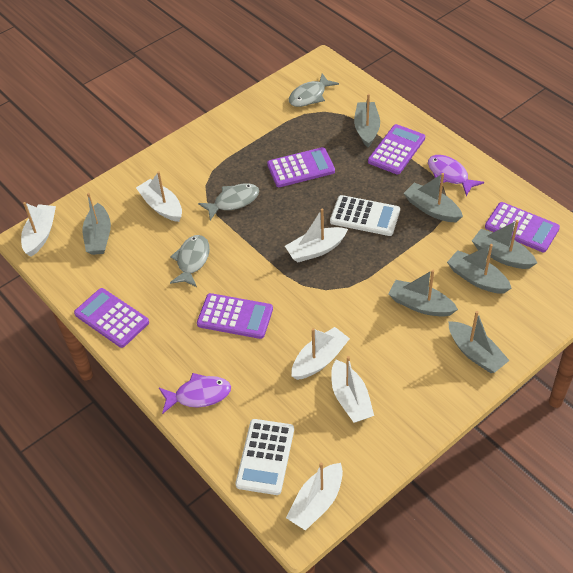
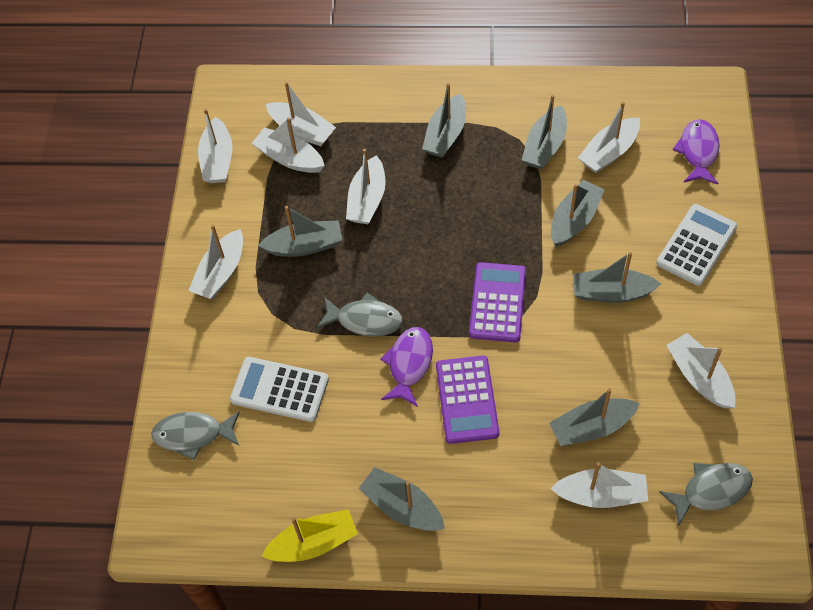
purple calculator: [74,288,149,348] [197,293,273,339] [267,147,335,187] [368,124,425,175] [485,202,560,252] = 5 -> [436,355,499,444] [469,262,526,342] = 2
white boat: [21,202,56,257] [136,171,182,222] [285,209,348,262] [286,462,343,531] [291,327,350,380] [331,356,374,423] = 6 -> [188,224,243,299] [198,108,233,183] [251,117,325,173] [266,82,336,146] [346,149,386,224] [550,462,648,508] [578,102,640,173] [666,333,736,409] = 8
yellow boat: none = 0 -> [262,509,358,562] = 1

